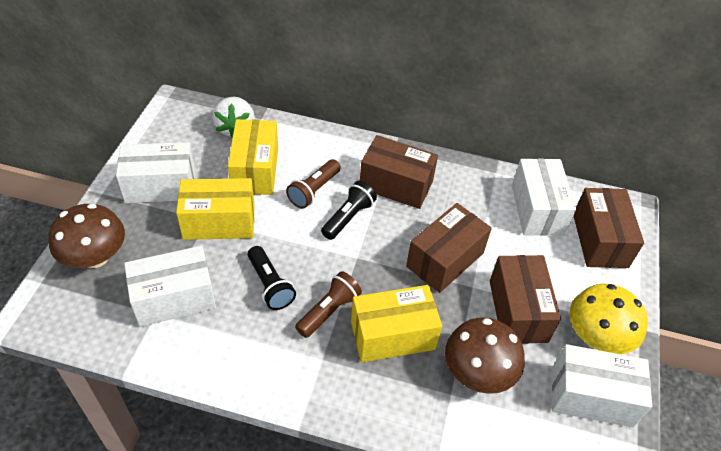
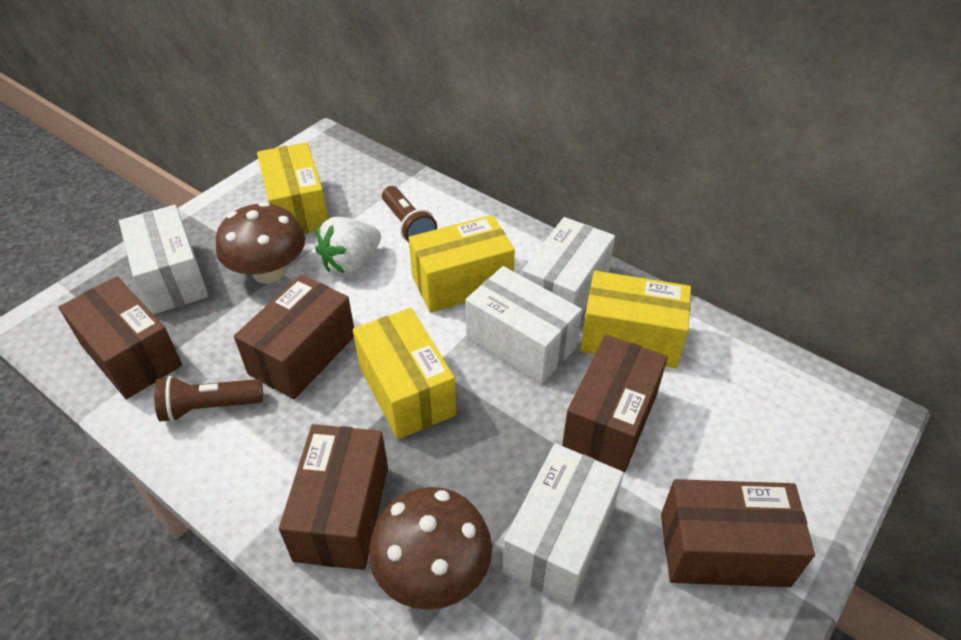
black flashlight: [248,246,296,310] [321,181,377,240] = 2 -> none = 0
brown box: [360,135,438,209] [406,203,492,293] [490,255,561,344] [573,188,644,268] = 4 -> [59,276,182,399] [234,275,354,399] [279,424,388,570] [562,335,668,472] [661,479,815,587] = 5
yellow box: [176,178,255,240] [228,119,278,195] [351,285,442,363] = 3 -> [257,142,328,234] [353,308,456,439] [409,215,515,312] [580,271,691,368] = 4
yellow mushroom: [570,284,648,354] = 1 -> none = 0

